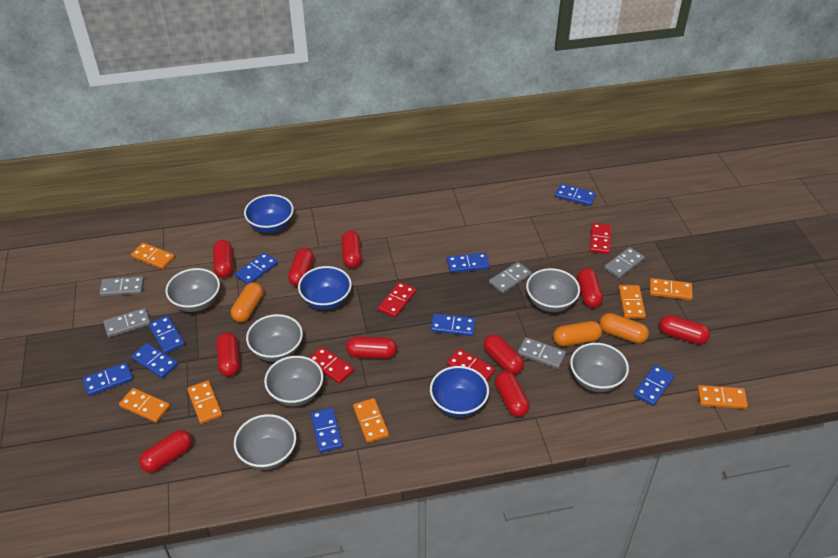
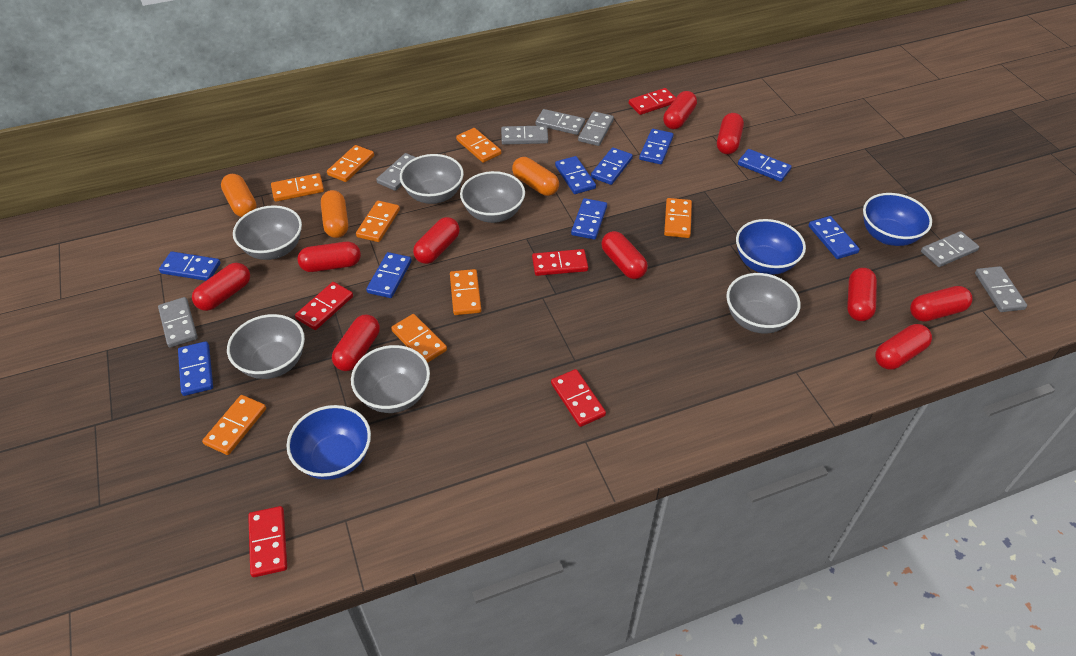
grey domino: [99,276,144,296] [103,308,151,337] [489,262,532,294] [518,337,566,369] [604,247,645,279] = 5 -> [158,297,198,348] [376,153,416,191] [501,125,548,145] [536,109,585,135] [578,111,614,146] [921,231,979,267] [975,266,1027,312] = 7
orange domino: [119,388,170,423] [131,243,175,269] [187,380,223,424] [353,398,389,443] [619,285,646,319] [650,278,693,300] [697,385,748,409] = 7 -> [202,395,266,455] [271,173,324,202] [327,145,374,182] [356,201,400,242] [391,314,447,363] [450,269,481,315] [456,128,501,163] [664,198,692,238] = 8
red domino: [309,347,354,384] [378,282,416,318] [447,349,495,381] [590,223,611,254] = 4 -> [248,506,287,577] [295,282,353,330] [532,249,588,276] [551,369,606,427] [629,88,676,115] = 5

